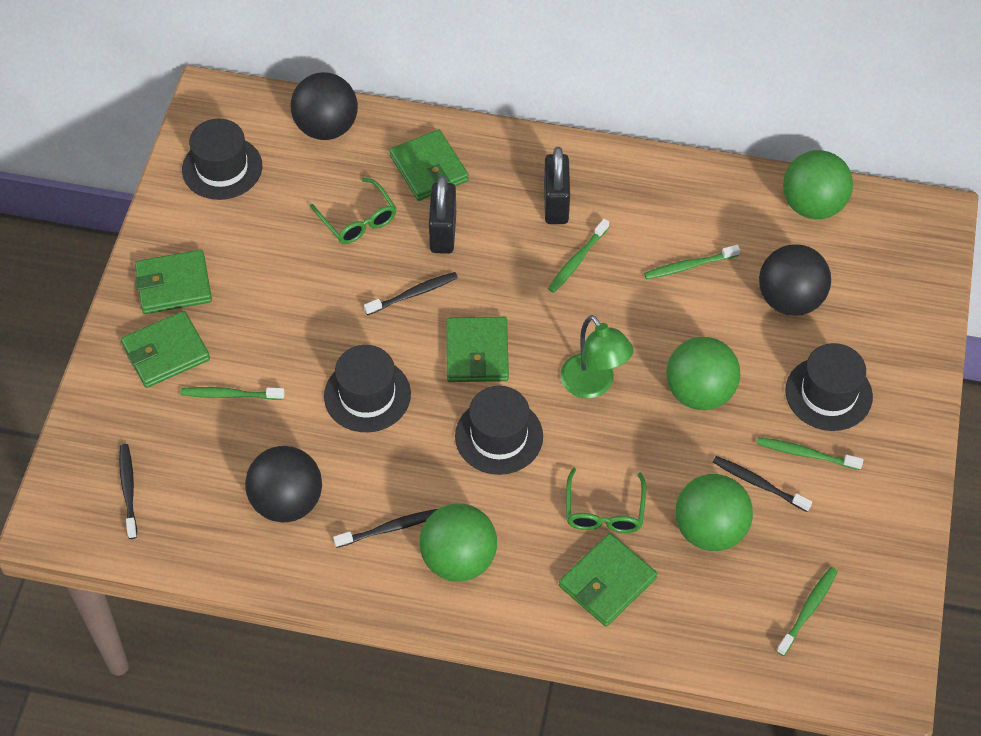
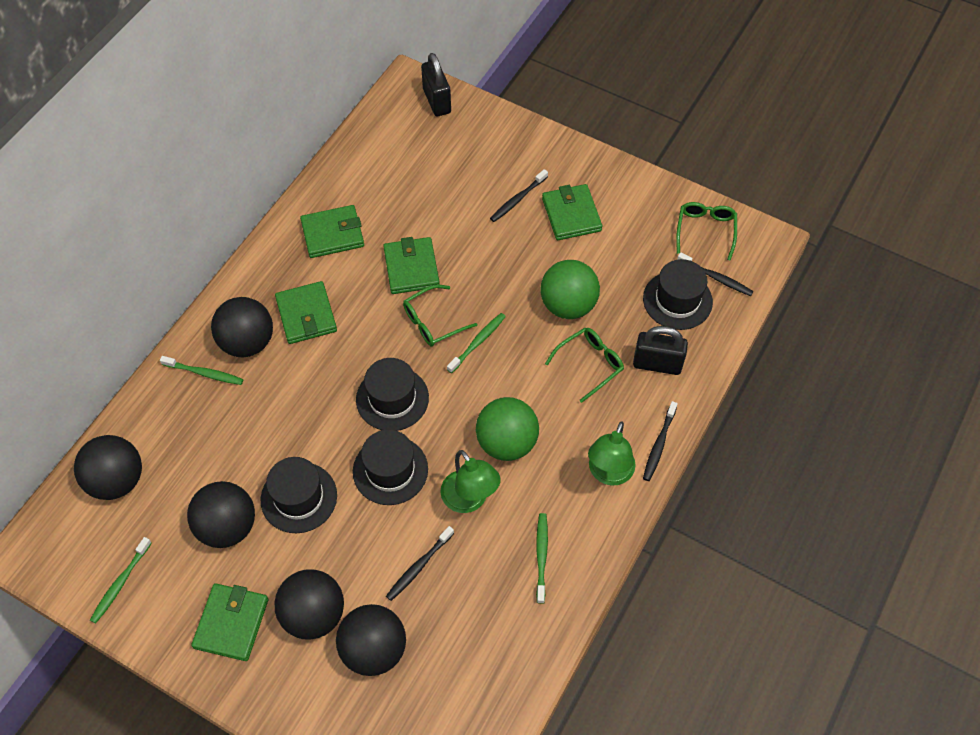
black ball: [245,446,322,522] [291,72,358,140] [759,244,831,316] = 3 -> [74,435,142,500] [187,481,255,548] [211,297,273,358] [275,569,344,639] [336,604,406,676] = 5
green ball: [420,503,497,582] [666,337,740,410] [675,474,753,551] [783,150,853,219] = 4 -> [476,397,539,461] [540,260,600,319] = 2
green glasses: [310,178,396,244] [566,467,646,533] = 2 -> [403,285,477,346] [545,328,624,403] [676,202,737,261] = 3
green lamp: [560,315,633,399] = 1 -> [440,450,501,513] [588,422,636,485] = 2
green toothbrush: [180,387,285,400] [548,219,609,293] [644,245,740,279] [756,437,863,470] [777,567,838,656] = 5 -> [90,537,152,624] [160,356,243,385] [447,313,506,373] [536,513,548,604] = 4

